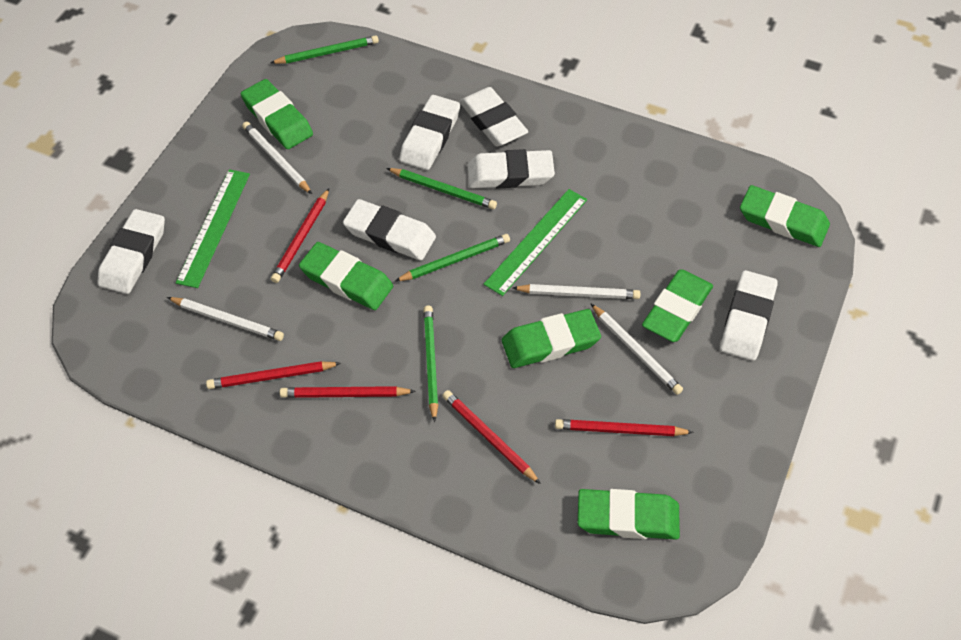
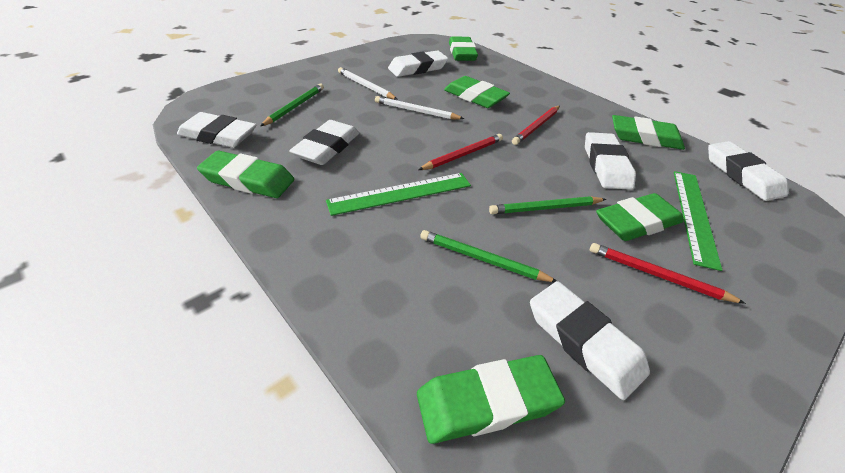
green pencil: [271,35,379,64] [386,168,497,209] [395,234,510,282] [423,306,438,422] = 4 -> [260,84,324,126] [420,230,557,282] [489,196,606,214] = 3
red pencil: [206,361,341,389] [271,188,329,283] [280,386,416,398] [442,390,541,484] [555,419,694,436] = 5 -> [418,134,503,170] [512,106,560,145] [590,243,746,304] = 3
white pencil: [167,297,284,341] [242,121,312,194] [513,284,641,299] [590,303,683,395] = 4 -> [338,67,398,100] [375,96,464,119] = 2

